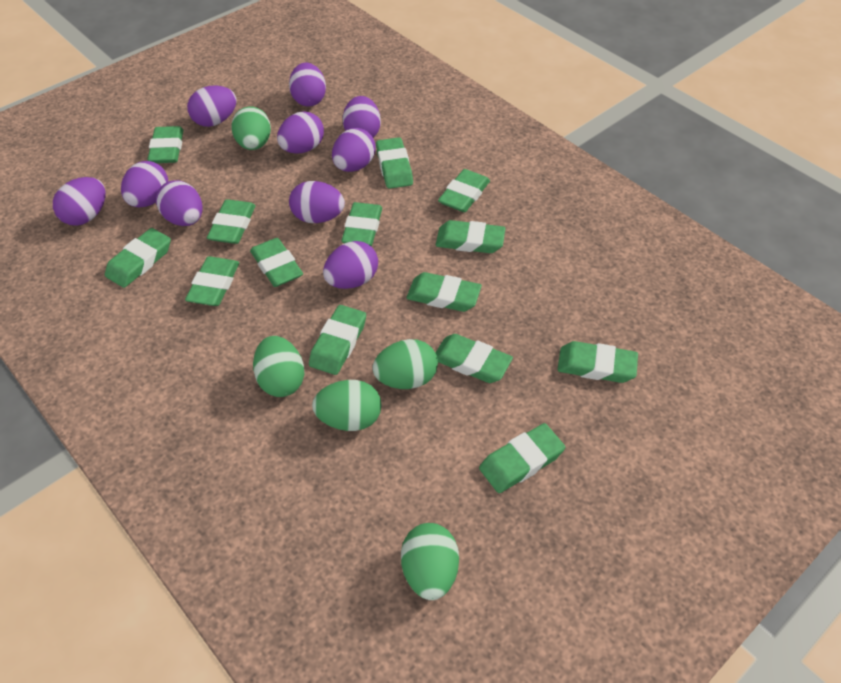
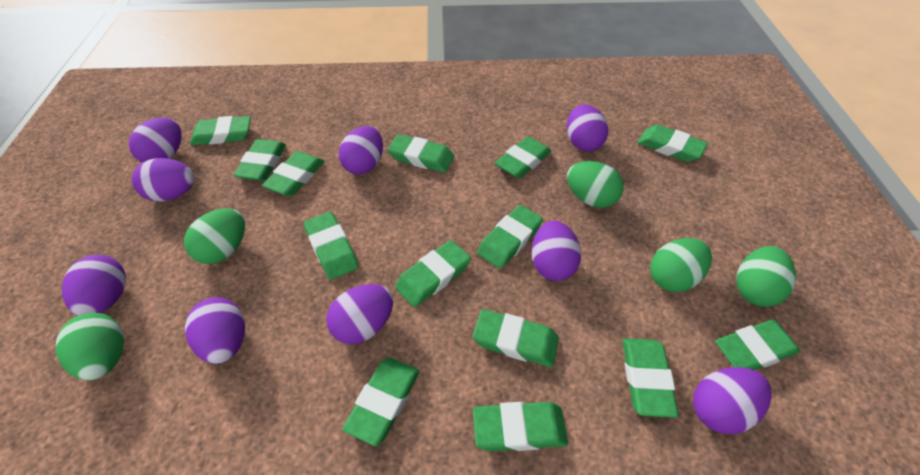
purple egg: [53,177,106,226] [121,161,168,207] [156,180,202,226] [187,86,237,127] [277,112,324,153] [289,63,326,106] [289,181,345,223] [323,241,378,289] [332,128,376,172] [343,96,381,138] = 10 -> [62,255,126,315] [129,118,182,163] [132,158,194,202] [185,297,245,364] [326,284,393,344] [339,126,383,175] [531,221,581,281] [567,105,608,151] [693,367,772,434] = 9

